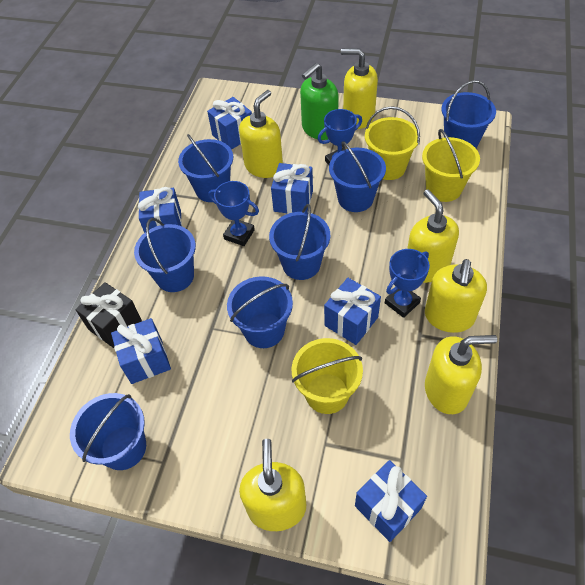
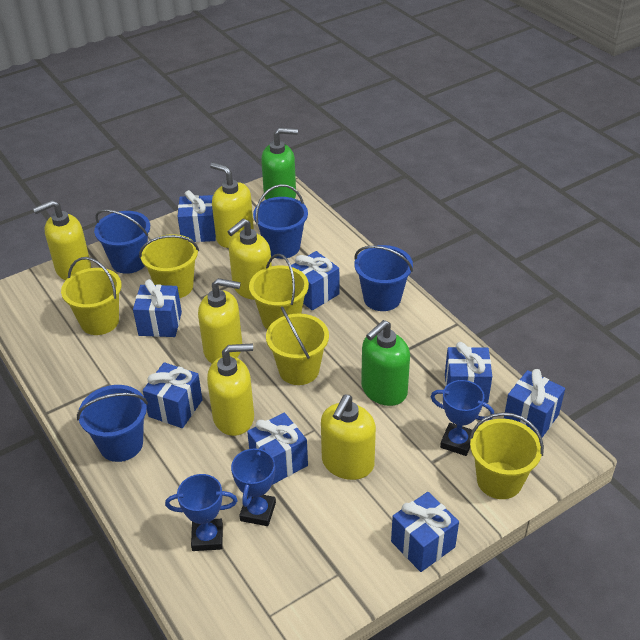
black gift: [76,282,142,348] = 1 -> none = 0
blue bucket: [70,393,146,470] [134,218,196,292] [178,134,233,202] [227,276,293,348] [269,204,330,280] [329,141,386,212] [442,80,496,148] = 7 -> [77,385,148,462] [94,209,150,274] [253,184,308,259] [354,245,413,311] = 4
blue gift: [111,318,171,384] [138,187,182,233] [207,97,252,150] [271,163,313,214] [324,278,381,345] [355,460,427,542] = 6 -> [133,279,182,337] [143,362,202,428] [178,190,216,242] [247,413,308,485] [291,251,339,311] [391,492,459,572] [445,342,492,403] [504,369,565,437] = 8
green soap dispenser: [300,63,339,140] = 1 -> [261,128,298,200] [361,320,410,406] = 2
yellow bucket: [292,338,363,414] [365,106,420,180] [422,129,480,202] = 3 -> [61,257,122,335] [139,234,199,298] [249,254,309,330] [266,306,329,385] [469,412,544,499] = 5

